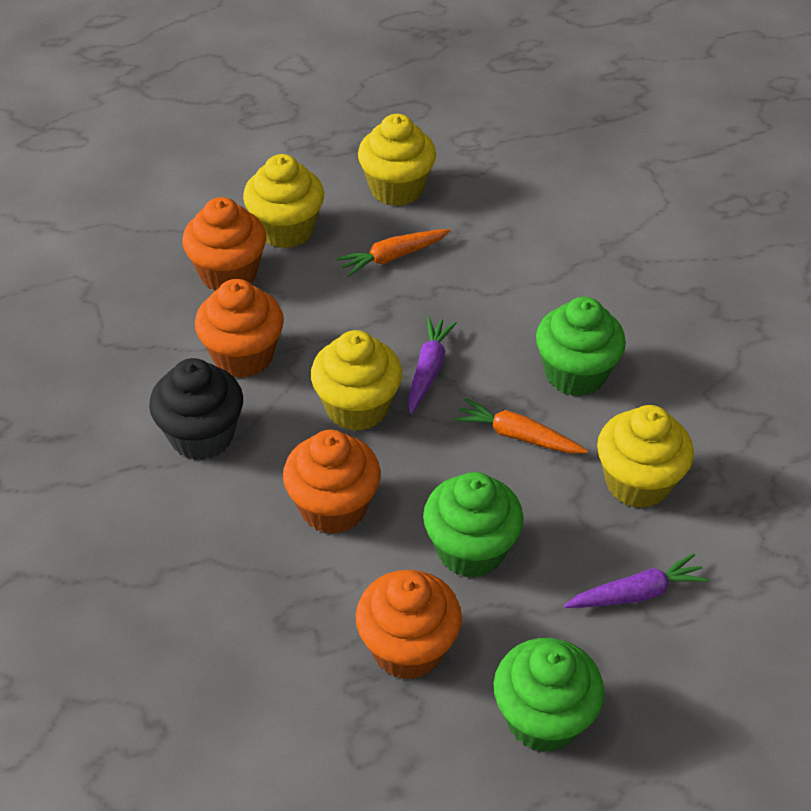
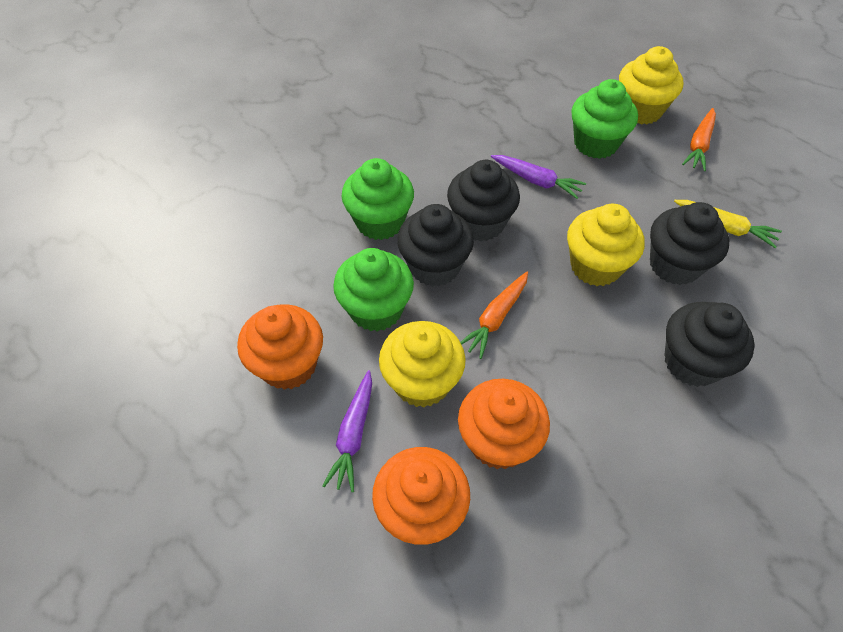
black cupcake: [149,358,243,460] = 1 -> [397,204,474,287] [447,160,520,241] [650,202,729,285] [664,302,755,387] = 4
orange cupcake: [182,197,266,291] [195,279,284,378] [283,430,381,534] [355,570,462,679] = 4 -> [237,304,323,390] [372,447,470,545] [458,379,550,469] = 3
yellow carrot: none = 0 -> [674,200,782,248] = 1
yellow cupcake: [243,154,324,248] [311,330,402,431] [358,114,436,206] [597,405,694,508] = 4 -> [379,321,466,407] [567,204,645,286] [619,46,683,124] = 3

